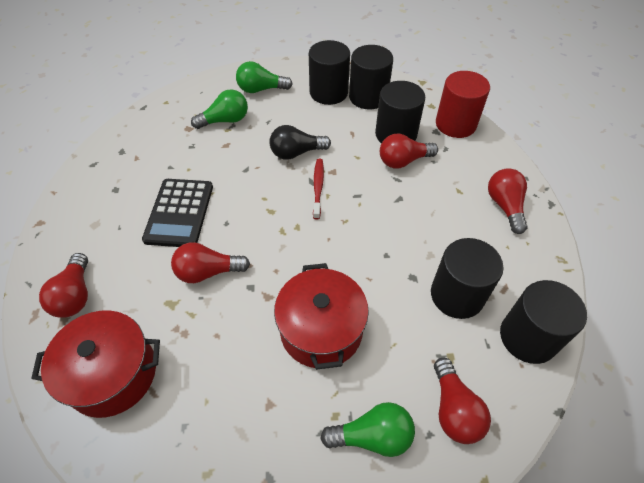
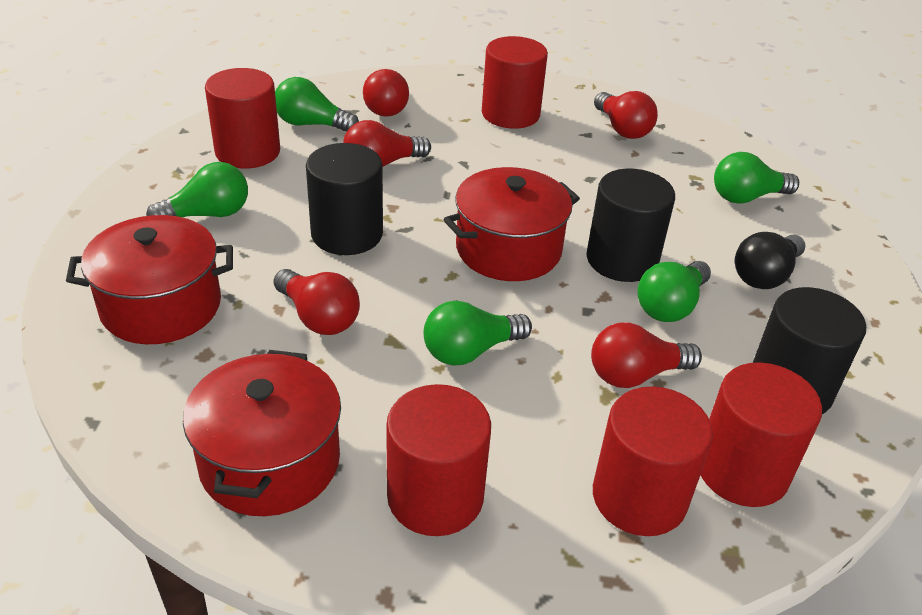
black calculator: [142,179,213,247] = 1 -> none = 0
black cylinder: [309,40,350,105] [349,45,393,110] [375,81,425,144] [431,238,504,319] [500,280,587,364] = 5 -> [306,143,383,255] [586,168,675,282] [753,287,866,414] = 3
green light bulb: [191,89,248,129] [236,61,293,93] [320,402,415,457] = 3 -> [146,162,248,217] [275,77,359,132] [423,300,532,366] [637,261,711,322] [714,152,799,204] = 5
red cylinder: [436,71,490,138] = 1 -> [205,68,280,169] [386,384,491,536] [482,36,548,129] [593,386,713,536] [701,362,822,507] = 5
red pot: [31,310,160,418] [274,263,369,370] = 2 -> [66,215,233,344] [183,350,341,516] [443,167,580,281] = 3
red toothbrush: [313,159,324,220] = 1 -> none = 0

